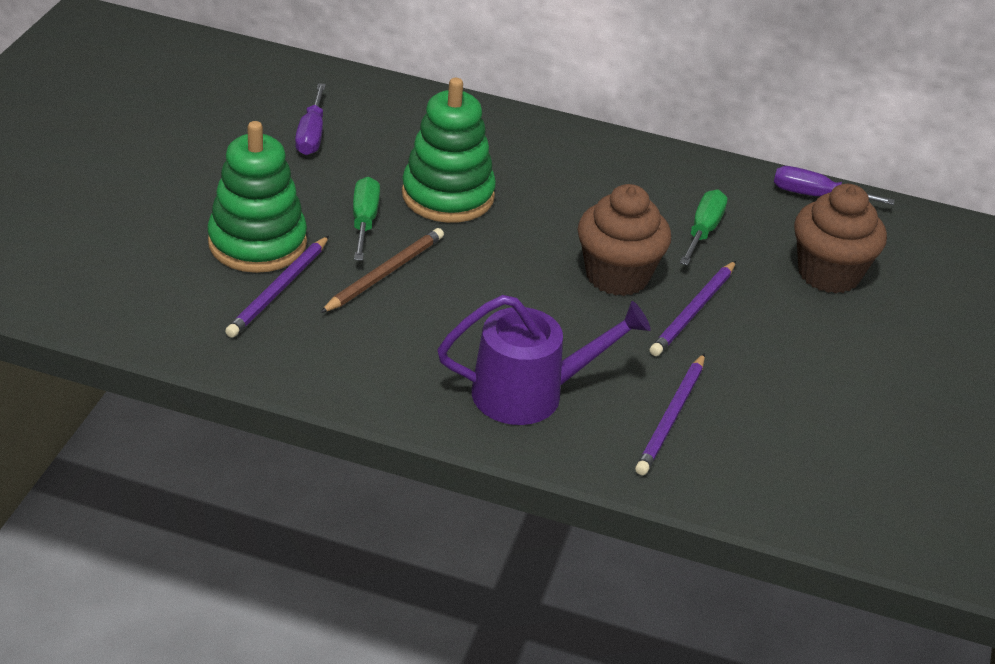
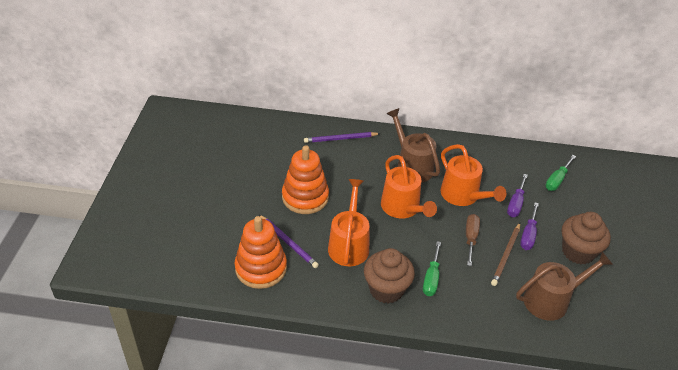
brown screwdriver: none = 0 -> [466,214,480,266] = 1
brown watering can: none = 0 -> [386,108,440,182] [516,251,613,321] = 2
green stacking toy: [207,121,307,273] [402,78,496,223] = 2 -> none = 0
orange stacking toy: none = 0 -> [235,216,287,289] [282,145,329,214] = 2
orange watering can: none = 0 -> [328,179,369,266] [381,155,437,219] [440,144,506,206] = 3
purple pencil: [225,236,329,338] [635,353,705,475] [650,261,736,356] = 3 -> [259,215,319,268] [304,132,381,143] = 2
purple watering can: [437,295,651,425] = 1 -> none = 0

